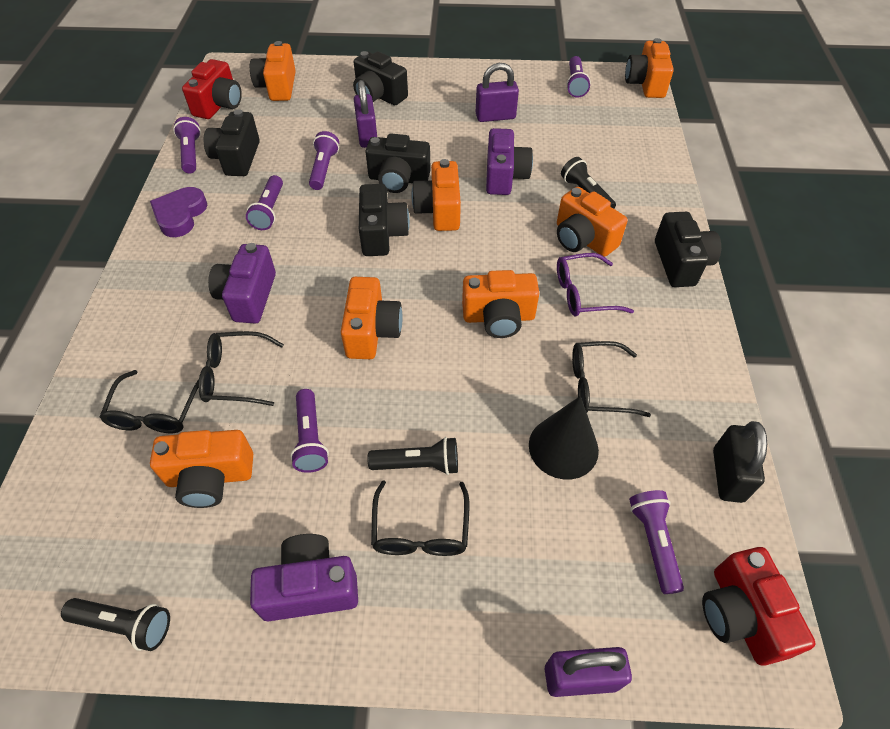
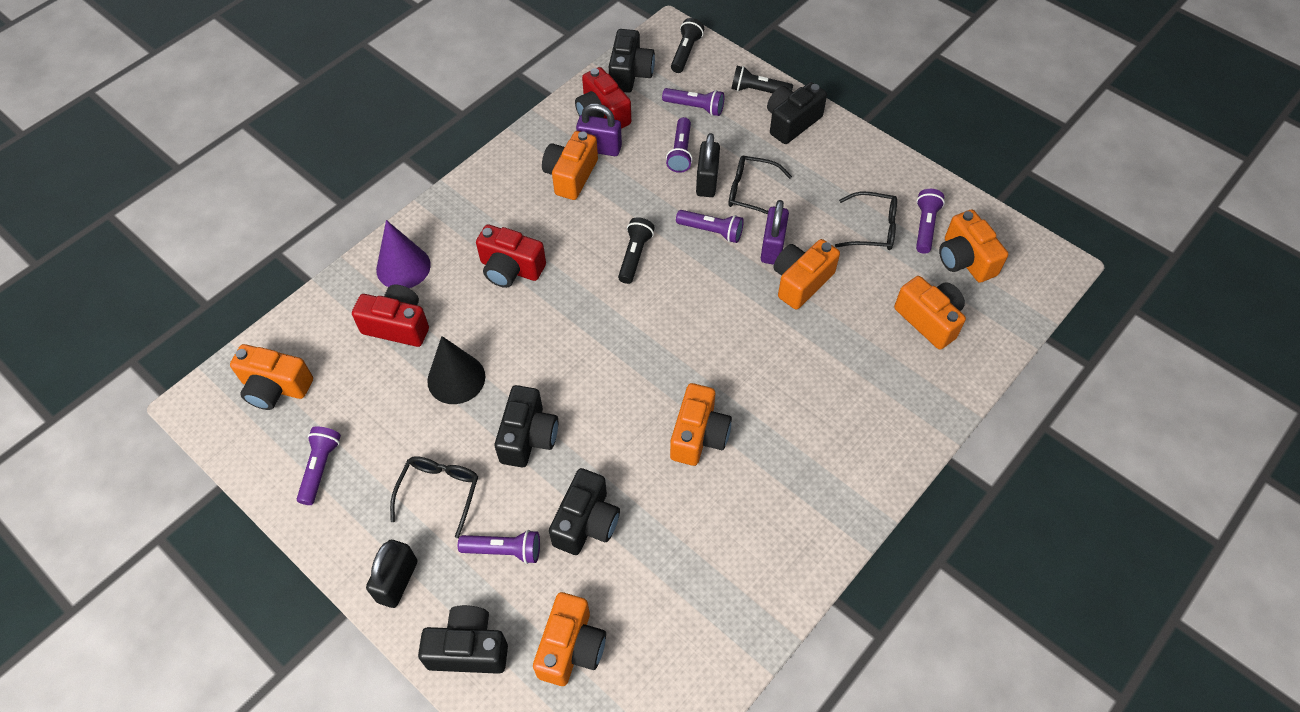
black glasses: [99,370,199,433] [198,331,284,406] [371,480,469,556] [572,341,651,417] = 4 -> [390,456,478,538] [728,156,792,215] [835,192,897,250] = 3
black padlock: [713,421,767,503] = 1 -> [366,540,418,608] [696,133,720,197] = 2
purple camera: [208,243,276,323] [250,534,358,621] [486,128,533,195] = 3 -> none = 0
purple cone: none = 0 -> [376,220,431,288] = 1
purple glasses: [557,253,634,316] = 1 -> none = 0
purple heart: [150,187,207,237] = 1 -> none = 0
purple padlock: [354,80,377,148] [476,63,519,122] [545,647,632,697] = 3 -> [576,103,622,156] [761,200,789,265] = 2
red camera: [182,59,242,119] [702,547,815,666] = 2 -> [352,285,429,347] [476,224,546,288] [575,67,631,129] = 3

